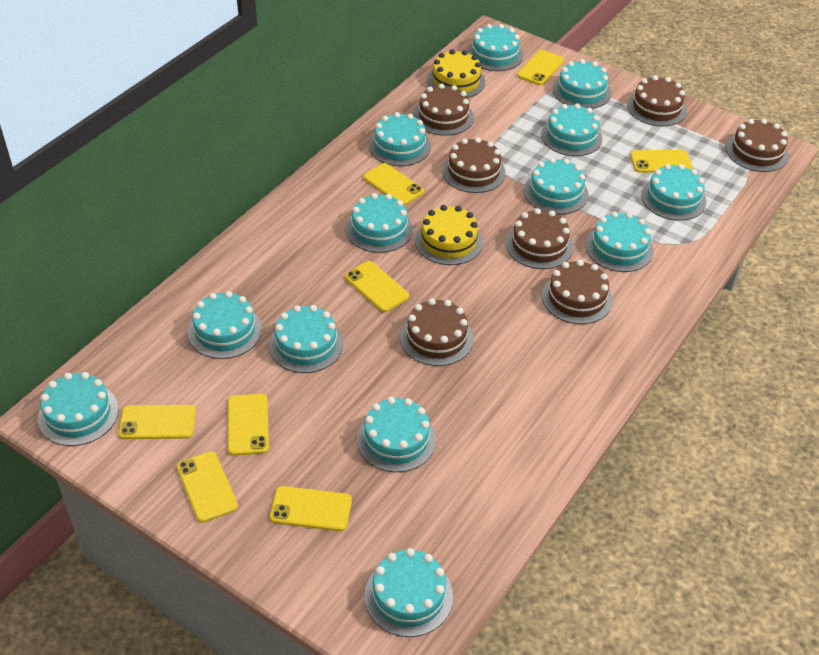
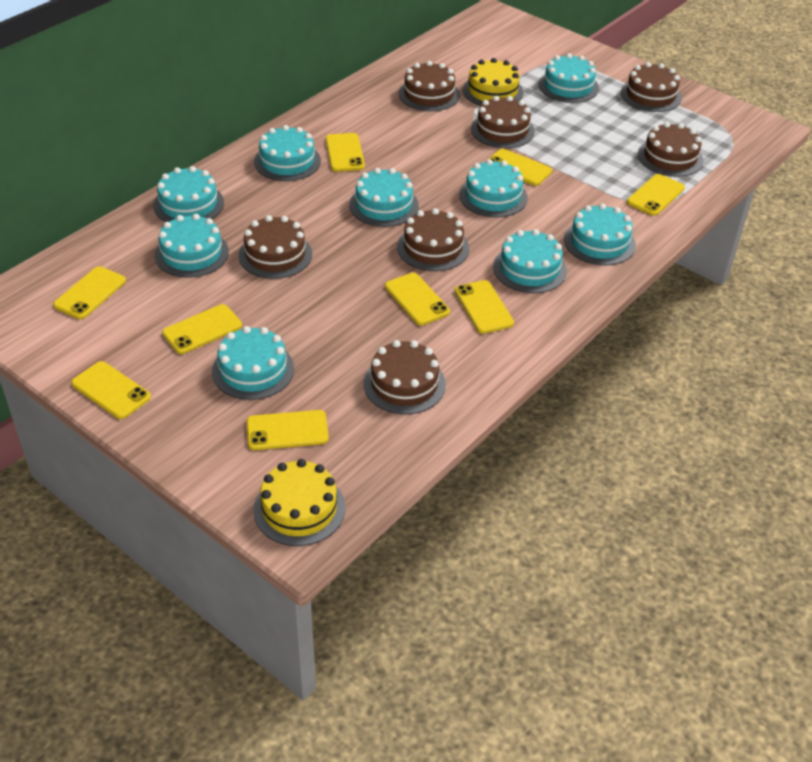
turquoise cake: [38,372,119,446] [188,291,262,359] [269,305,343,373] [346,193,413,253] [357,397,436,472] [364,548,453,637] [369,112,431,166] [467,24,523,71] [524,158,588,214] [541,103,602,156] [553,59,611,109] [586,212,653,272] [641,164,706,221] = 13 -> [153,166,224,222] [154,214,229,278] [212,326,294,400] [254,125,321,181] [349,168,419,227] [459,159,528,218] [493,229,567,293] [539,53,599,103] [564,203,636,265] = 9
yellow phone: [118,405,196,439] [177,451,238,523] [228,394,269,456] [270,486,352,531] [345,261,409,312] [363,163,424,206] [517,50,564,85] [630,150,692,173] = 8 -> [53,266,126,319] [71,361,151,419] [162,304,242,354] [247,410,329,450] [326,133,365,172] [385,273,450,325] [455,280,514,334] [489,149,552,186] [627,174,685,216] = 9

